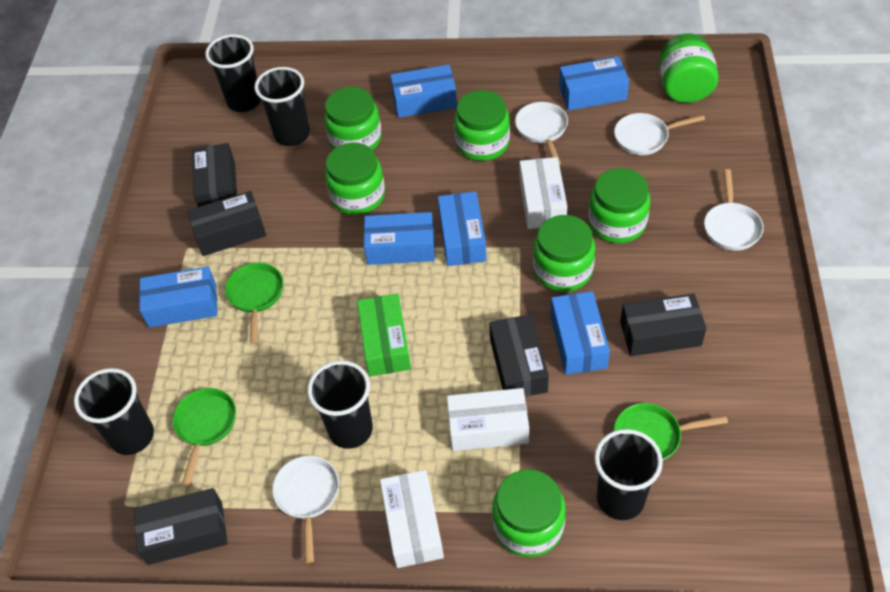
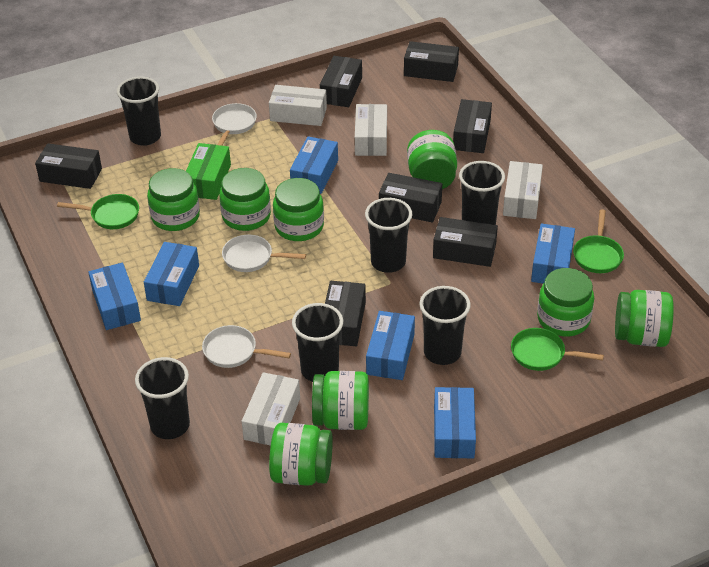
black box: [134,488,228,565] [187,191,266,256] [192,143,237,207] [489,314,549,397] [620,293,707,356] = 5 -> [35,143,102,189] [320,56,362,107] [325,281,366,346] [379,173,442,223] [404,41,459,82] [433,217,498,267] [453,99,492,153] = 7
black cup: [74,368,154,455] [205,34,261,112] [254,67,310,146] [307,360,373,449] [594,429,663,520] = 5 -> [117,76,161,146] [135,357,190,439] [292,303,343,382] [365,198,412,273] [420,286,471,365] [459,161,505,225] = 6
green jar: [324,87,382,150] [325,142,385,215] [454,90,510,161] [492,469,566,557] [533,215,595,292] [588,168,650,243] [660,33,719,103] = 7 -> [147,168,200,231] [220,168,271,231] [269,423,333,486] [273,178,324,241] [312,371,369,430] [407,130,457,189] [537,268,594,336] [615,290,674,347] = 8
white box: [380,470,444,568] [447,388,529,451] [520,157,567,229] = 3 -> [242,372,300,446] [269,85,327,126] [355,104,387,156] [503,161,543,219] = 4
white pan: [272,456,339,563] [515,102,568,165] [614,113,705,155] [704,169,764,251] = 4 -> [202,325,291,368] [212,103,257,146] [222,235,306,272] = 3

